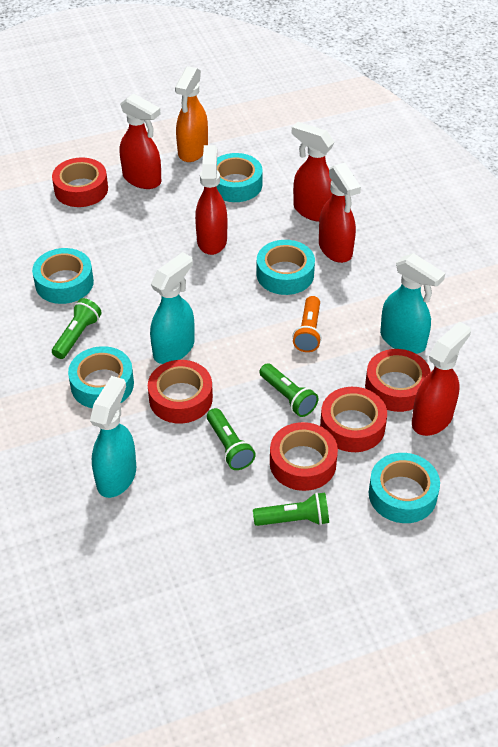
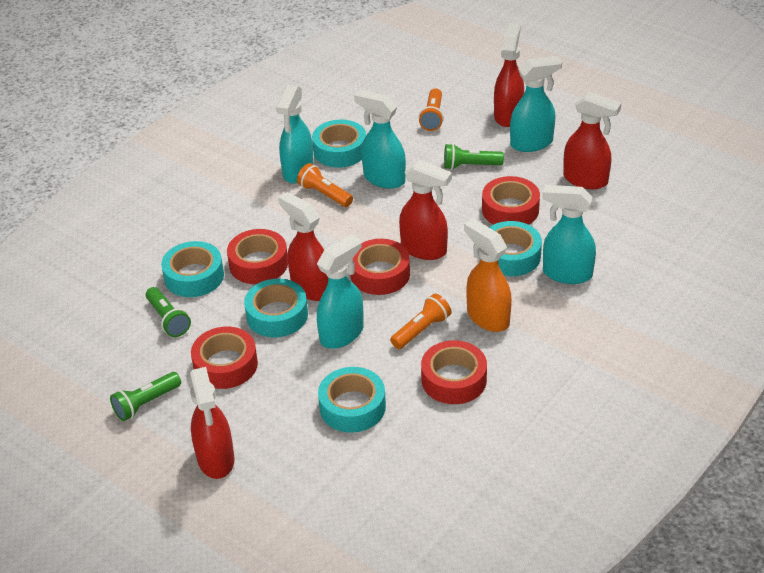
green flashlight: [52,298,102,359] [207,408,256,470] [253,492,329,526] [259,363,319,417] = 4 -> [110,372,181,421] [145,287,191,337] [444,144,504,170] = 3
orange flashlight: [293,296,322,352] = 1 -> [297,163,353,207] [390,294,451,349] [419,88,444,131] = 3
turquoise spray bottle: [90,376,136,498] [150,252,195,364] [380,253,445,354] = 3 -> [276,85,314,183] [317,234,364,349] [354,90,406,189] [510,56,562,152] [542,185,596,284] = 5

